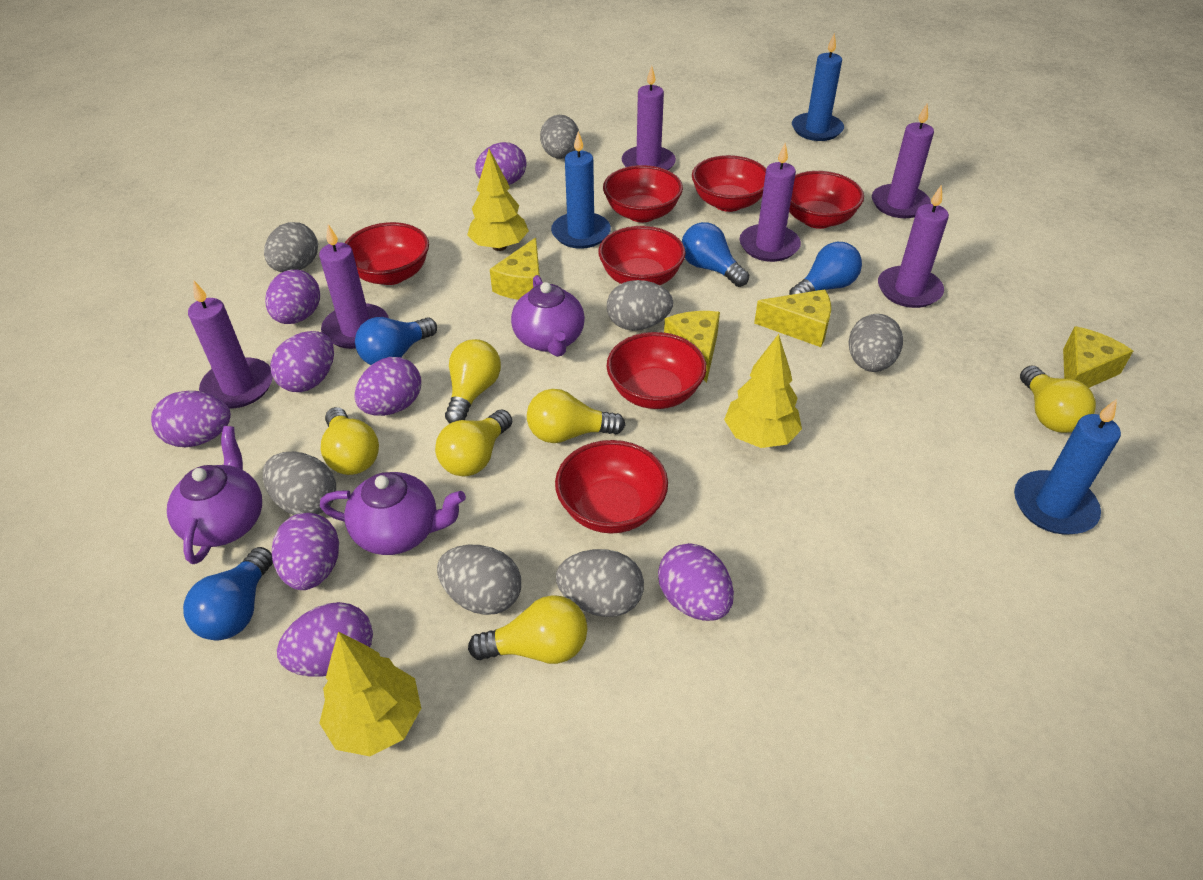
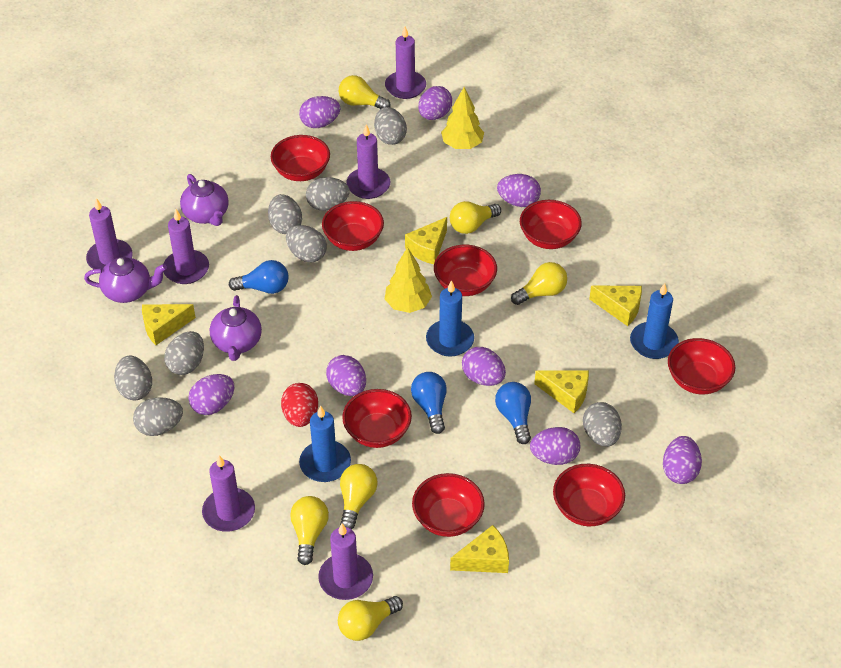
blue light bulb: [183,547,273,641] [355,317,437,365] [682,222,749,287] [789,242,862,295] = 4 -> [229,260,289,294] [411,372,447,434] [495,382,531,444] = 3
grey egg: [263,451,336,515] [264,222,318,272] [437,544,521,615] [540,115,579,159] [556,549,644,617] [607,280,673,330] [849,314,903,372] = 7 -> [114,356,152,400] [133,397,183,436] [164,331,204,375] [268,194,302,234] [286,225,327,262] [306,177,350,211] [374,107,407,145] [583,402,622,447] = 8
red bowl: [345,222,429,285] [555,440,668,533] [598,226,686,285] [603,165,683,222] [607,332,707,409] [692,155,766,212] [789,171,864,229] = 7 -> [271,135,330,181] [322,201,384,251] [342,389,412,448] [412,473,485,537] [434,245,497,296] [520,200,582,249] [553,464,625,526] [668,338,735,394] = 8
red egg: none = 0 -> [281,383,318,427] = 1
yellow cheese: [490,238,540,300] [664,311,720,383] [754,289,831,347] [1063,326,1133,388] = 4 -> [142,304,196,345] [405,217,447,264] [450,525,509,573] [534,370,589,413] [589,286,642,326] = 5
yellow tree: [319,632,421,756] [467,149,529,251] [724,334,802,448] = 3 -> [385,247,432,313] [441,87,484,149] = 2

